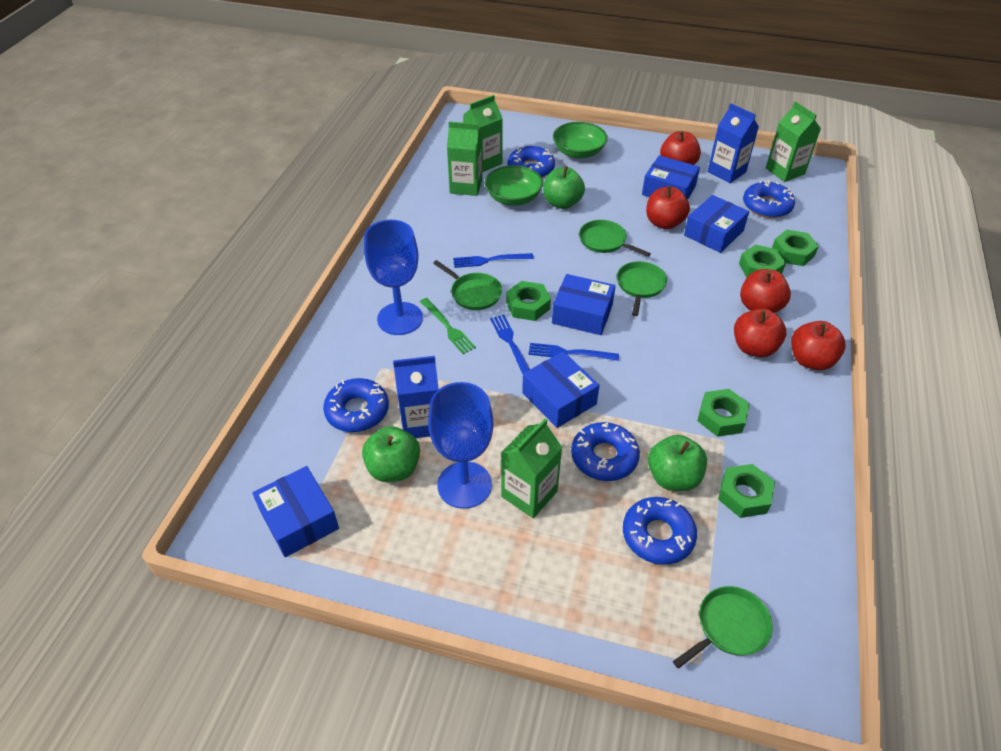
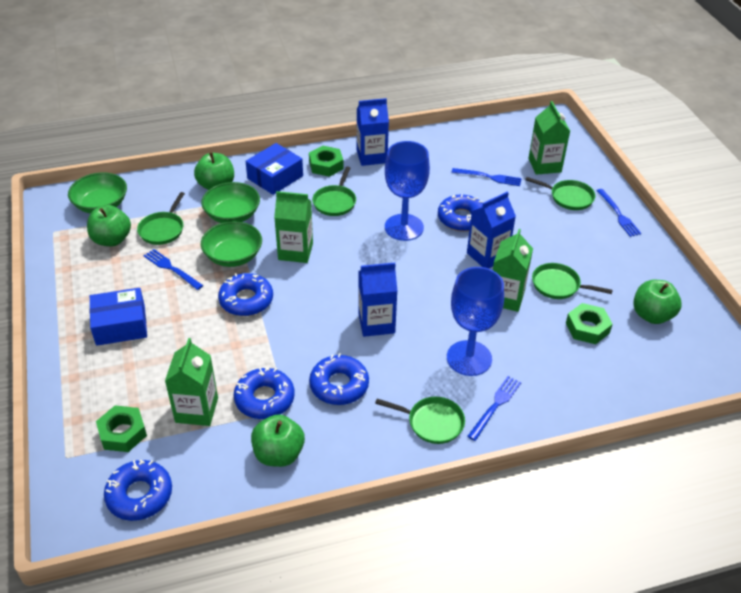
blue box: [252,466,339,557] [522,351,599,428] [552,274,615,335] [642,155,700,200] [684,195,749,253] = 5 -> [90,288,147,346] [245,143,303,195] = 2
blue carton: [393,356,439,438] [708,104,759,183] = 2 -> [357,98,389,166] [358,263,397,337] [467,192,516,268] = 3
blue fork: [453,253,534,268] [490,315,530,374] [528,343,619,361] = 3 -> [144,249,203,290] [452,168,522,186] [467,376,521,441] [597,189,642,237] = 4
green apple: [362,426,420,482] [543,166,585,209] [648,435,707,491] = 3 -> [87,205,131,246] [194,152,234,190] [251,414,305,467] [633,280,682,324] = 4
green bowl: [485,165,543,206] [553,122,608,159] = 2 -> [68,172,127,213] [201,182,260,223] [201,221,262,267] = 3
green fork: [420,298,476,354] = 1 -> none = 0
green nut: [506,281,551,321] [697,389,750,437] [718,464,775,518] [739,245,786,278] [772,230,819,266] = 5 -> [96,406,147,452] [309,146,343,177] [566,303,612,344] = 3
green pan: [433,260,502,310] [579,220,651,257] [617,261,667,316] [673,586,773,668] = 4 -> [137,192,185,245] [312,166,356,216] [375,397,465,444] [525,177,595,210] [532,263,613,299] = 5
red apple: [646,186,690,229] [660,131,701,165] [734,308,786,358] [740,269,791,313] [791,321,846,370] = 5 -> none = 0

